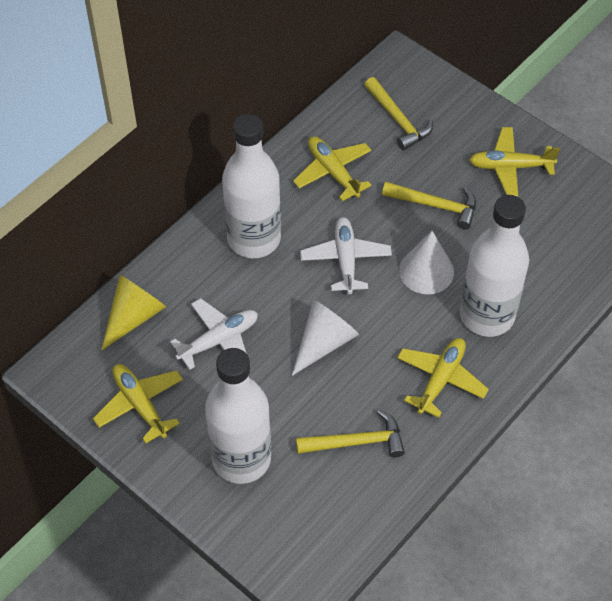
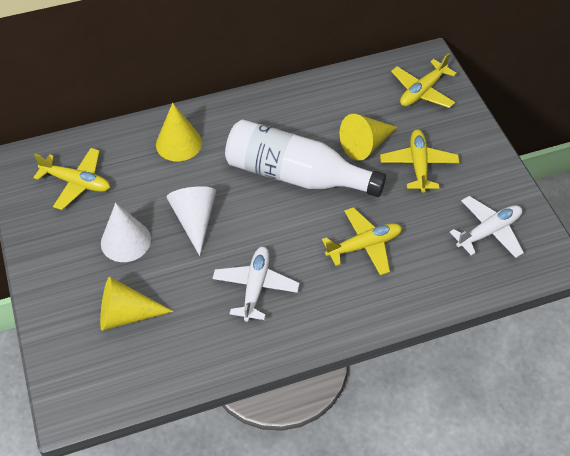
white bottle: [205,348,271,484] [222,114,281,258] [460,195,529,337] = 3 -> [225,119,386,197] = 1
yellow cone: [101,275,166,351] = 1 -> [100,277,174,331] [156,103,202,162] [339,114,397,161] = 3
yellow hammer: [296,410,405,457] [364,77,433,151] [382,182,476,229] = 3 -> none = 0

